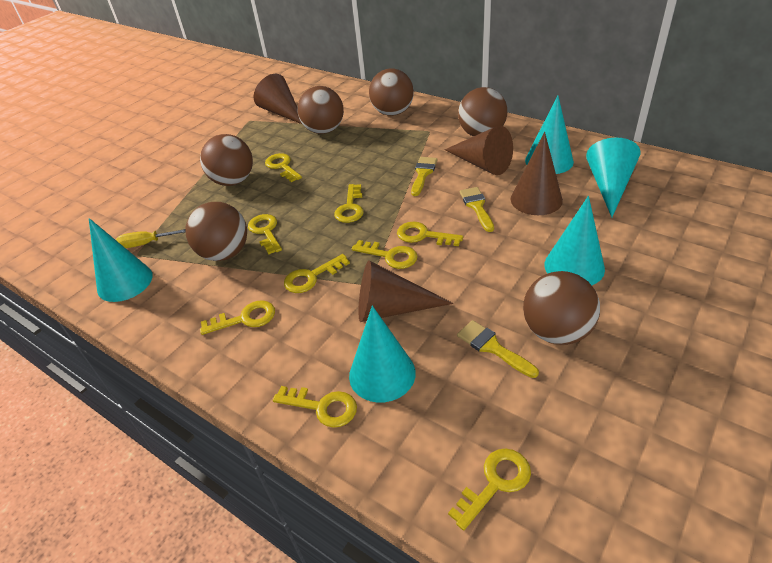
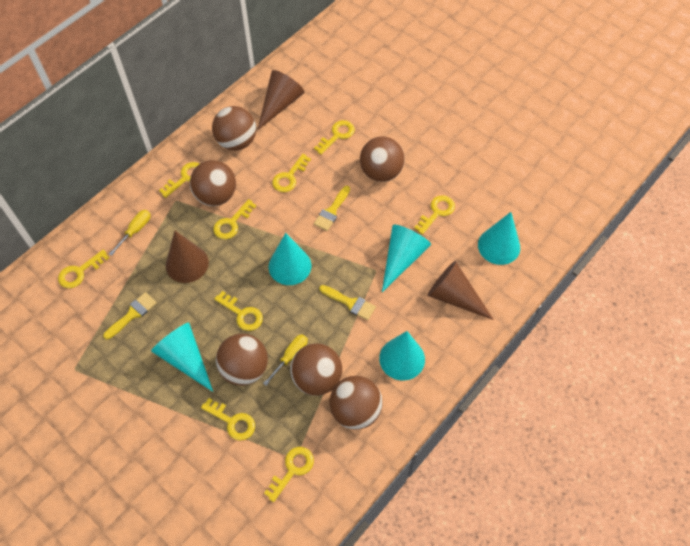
brown cone: [253,74,303,125] [358,261,453,322] [445,126,513,175] [510,132,563,215] = 4 -> [166,231,209,283] [258,70,305,130] [427,261,494,320] = 3
yellow screwdriver: [116,229,186,248] = 1 -> [109,210,151,256] [263,334,308,386] = 2

